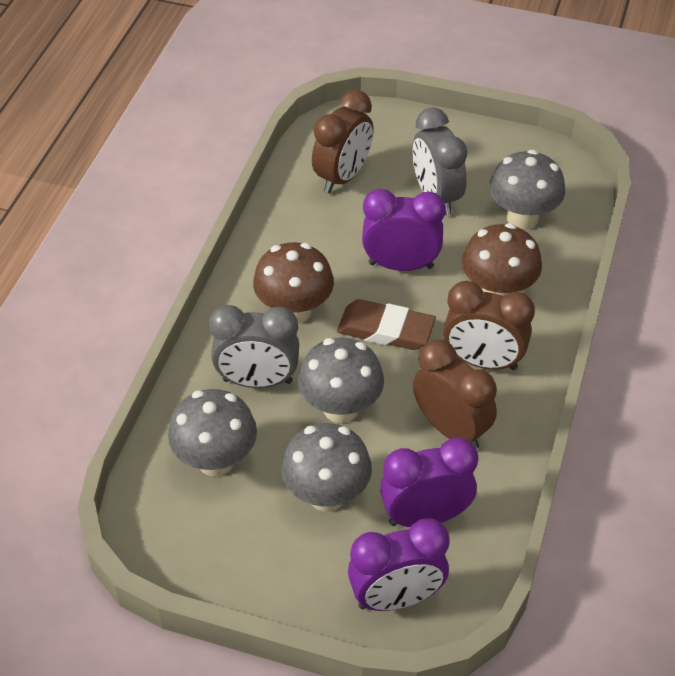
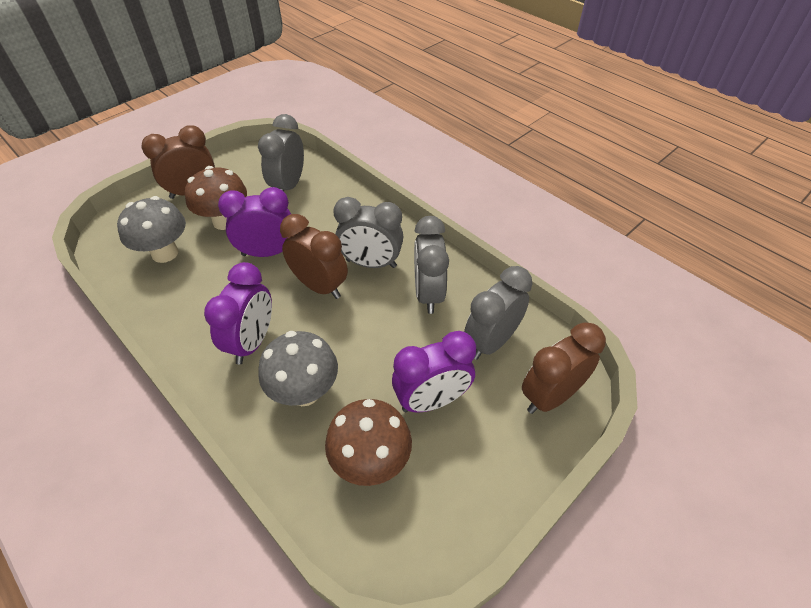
brown eraser: [337,299,436,350] = 1 -> none = 0
grey clock: [209,305,299,388] [412,108,467,215] = 2 -> [258,114,304,192] [333,197,403,268] [414,216,449,314] [464,266,532,360] = 4
grey mushroom: [168,389,257,476] [281,423,372,512] [298,338,384,423] [489,150,565,230] = 4 -> [117,196,186,263] [258,331,338,406] = 2

